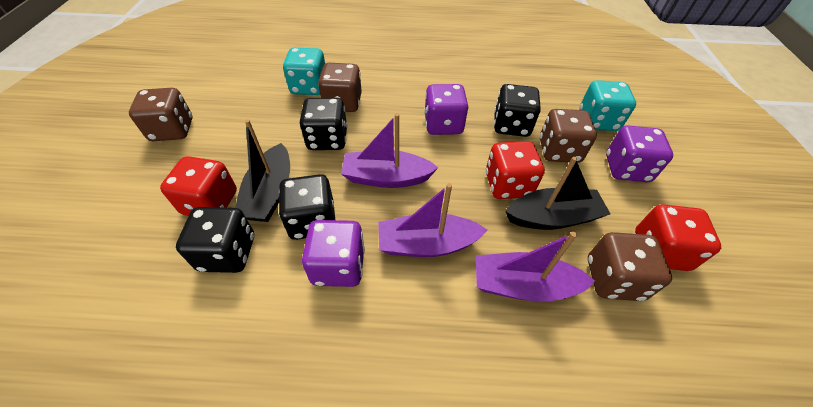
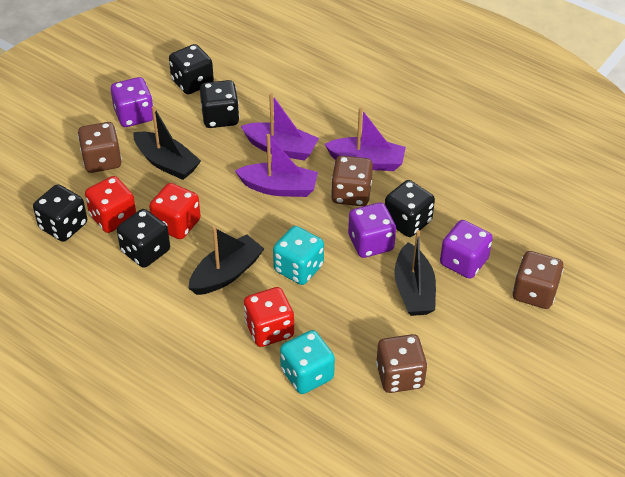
black boat: [235,119,290,222] [505,157,610,230] = 2 -> [133,106,201,180] [189,227,264,295] [395,230,436,316] = 3
black dice: [176,207,254,273] [278,174,335,240] [299,98,347,150] [494,84,541,137] = 4 -> [33,184,87,242] [117,209,170,268] [169,44,214,94] [200,80,239,128] [385,180,435,237] = 5

